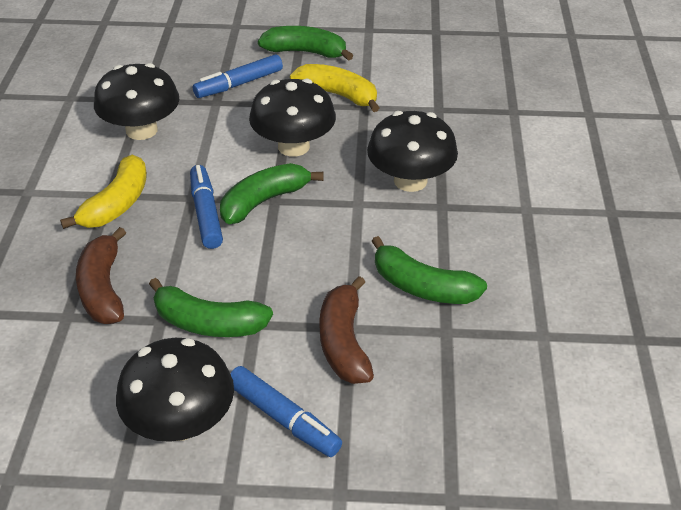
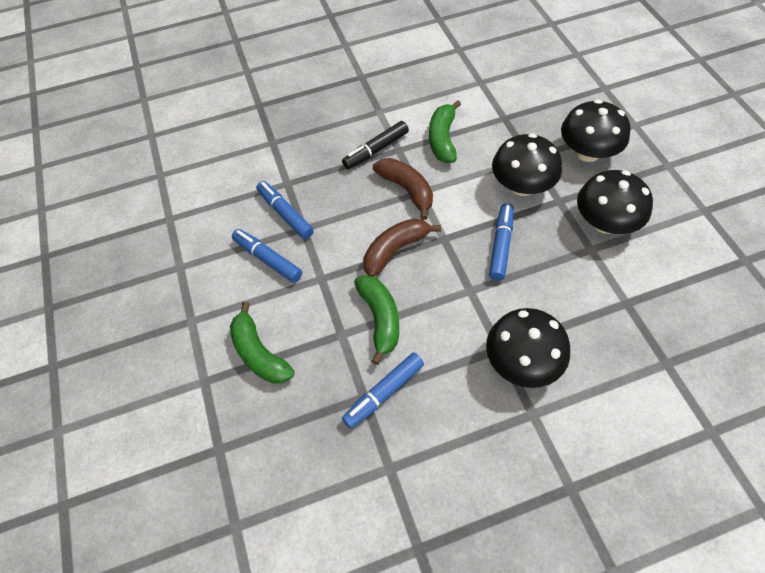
black marker: none = 0 -> [342,121,409,169] = 1
blue marker: [190,165,223,249] [193,54,283,98] [230,366,342,457] = 3 -> [232,229,302,283] [256,181,314,239] [342,353,424,429] [489,203,514,281] = 4
green banana: [149,278,273,337] [220,163,324,224] [258,26,353,61] [372,236,487,304] = 4 -> [230,302,295,384] [354,275,399,365] [429,100,461,163] = 3
yellow banana: [60,155,147,229] [290,64,380,112] = 2 -> none = 0

